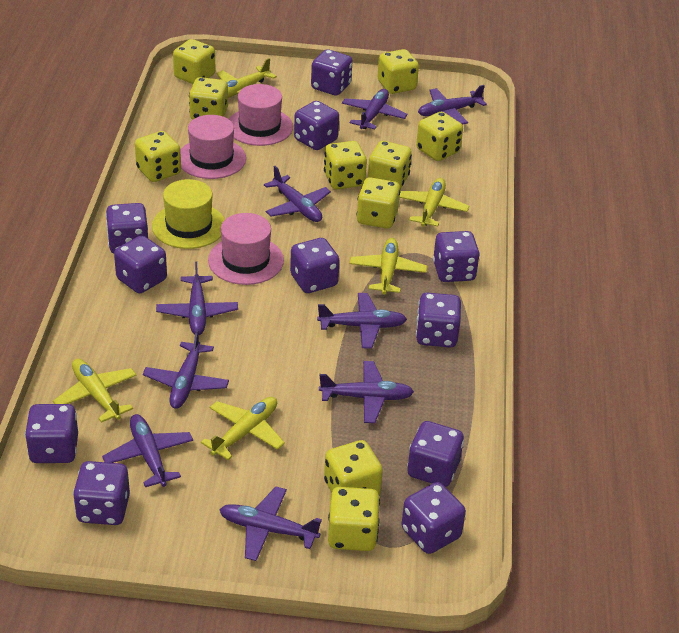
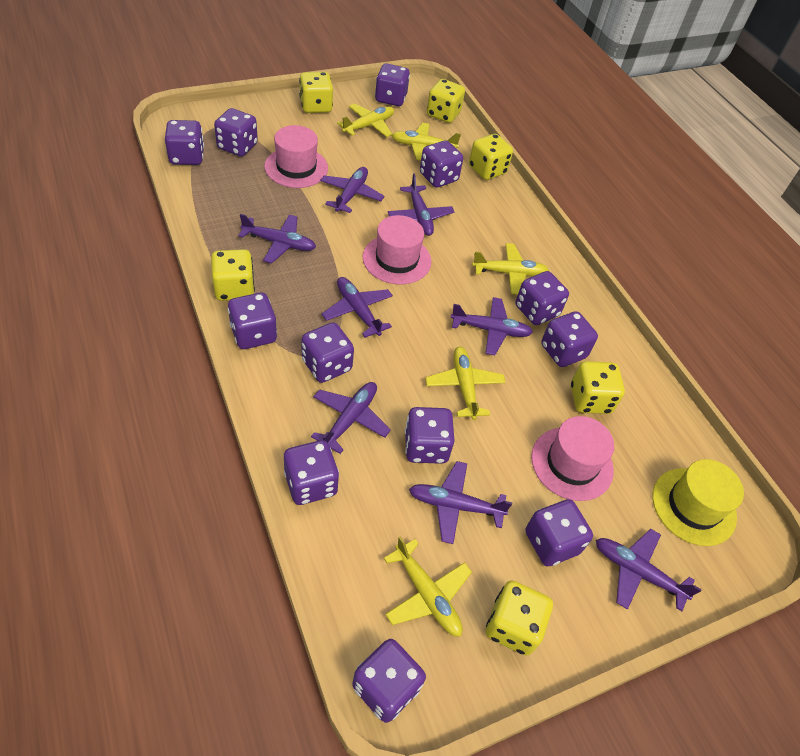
purple dice: [25,404,78,463] [73,461,130,525] [106,203,148,254] [114,235,167,293] [290,238,340,293] [294,101,339,150] [311,49,353,96] [402,482,466,554] [407,421,464,487] [416,293,461,347] [433,231,480,282] = 11 -> [165,120,204,165] [214,108,258,156] [228,293,277,349] [284,440,339,505] [302,322,354,383] [352,639,426,723] [375,63,410,106] [405,407,455,464] [420,140,463,188] [516,271,569,325] [526,499,593,567] [541,311,598,367] = 12
purple plane: [102,414,193,487] [143,329,229,409] [156,262,238,335] [219,487,322,561] [264,166,331,222] [317,293,407,348] [319,361,414,423] [342,89,408,129] [418,85,487,125] = 9 -> [238,214,316,263] [311,382,391,454] [320,167,384,213] [322,277,393,338] [388,174,454,236] [409,461,512,544] [450,297,533,355] [596,529,702,611] = 8
yellow dice: [135,131,181,182] [173,39,215,84] [189,77,228,120] [324,141,367,189] [324,440,383,495] [328,487,380,551] [356,177,401,229] [368,141,412,189] [377,49,419,94] [416,112,463,161] = 10 -> [211,249,255,301] [299,72,333,113] [427,79,465,123] [469,134,513,180] [486,581,553,655] [571,361,625,414] = 6

